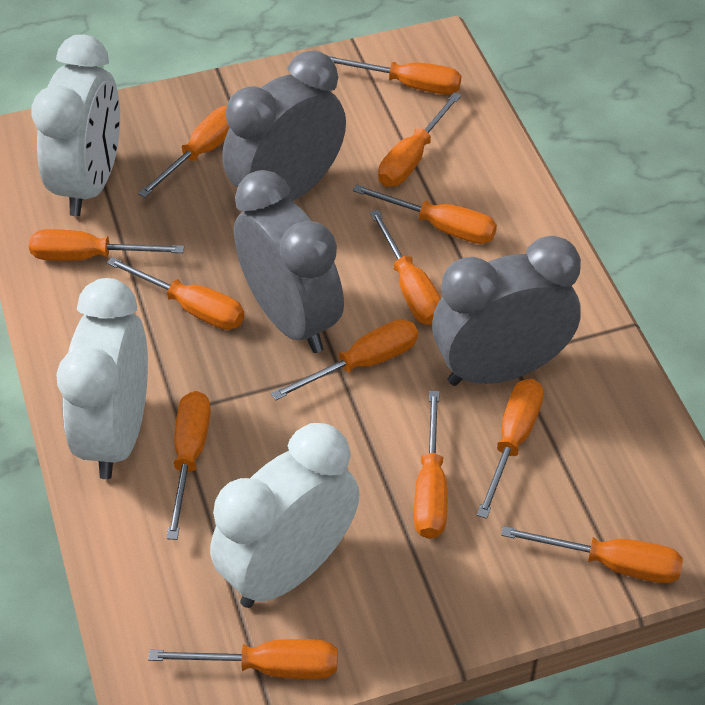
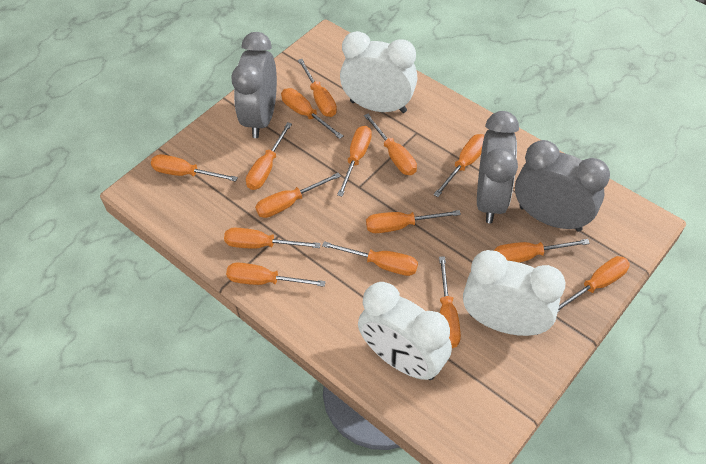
orange screwdriver: [29,229,184,261] [107,257,245,330] [138,106,229,198] [148,639,338,679] [167,391,211,540] [271,319,418,400] [328,56,461,95] [353,184,497,244] [370,210,441,325] [378,92,461,187] [414,391,447,539] [477,379,544,519] [501,526,683,583] = 13 -> [151,154,238,182] [224,228,321,249] [226,262,326,287] [246,122,292,190] [255,173,341,218] [281,88,343,139] [298,59,337,117] [322,241,418,276] [337,126,372,197] [364,114,417,175] [366,210,461,233] [433,134,484,197] [439,257,461,348] [493,239,590,263] [558,256,630,312] = 15

